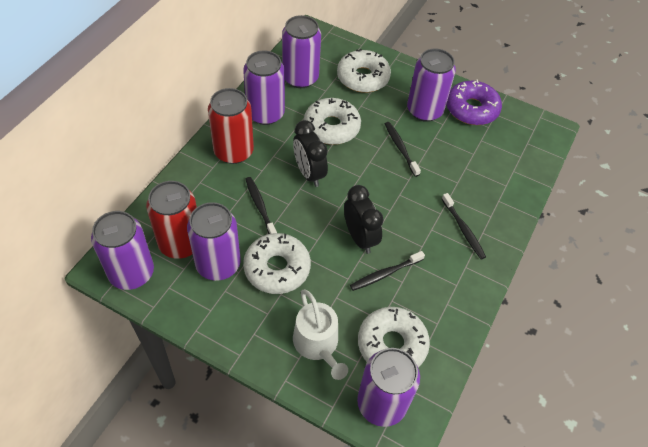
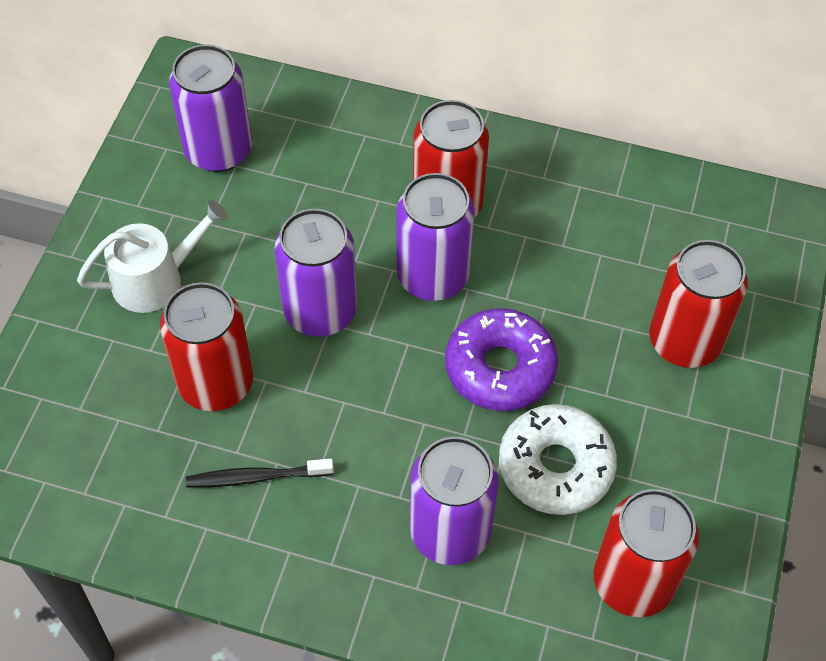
black clock: [293,120,328,187] [344,185,384,254] = 2 -> none = 0
black toothbrush: [245,177,277,234] [350,251,425,291] [385,122,421,177] [442,193,486,259] = 4 -> [186,458,334,487] = 1
purple can: [91,211,154,290] [187,202,241,281] [243,51,285,125] [282,15,321,88] [357,348,420,427] [407,48,456,122] = 6 -> [169,45,252,172] [274,209,357,337] [396,173,475,301] [410,437,499,565] = 4
red can: [146,181,197,259] [208,88,254,164] = 2 -> [160,282,253,411] [413,100,489,217] [594,489,699,617] [649,240,748,368] = 4
white donut: [243,233,311,294] [304,98,361,145] [337,49,391,93] [358,307,430,367] = 4 -> [499,404,617,515] = 1

